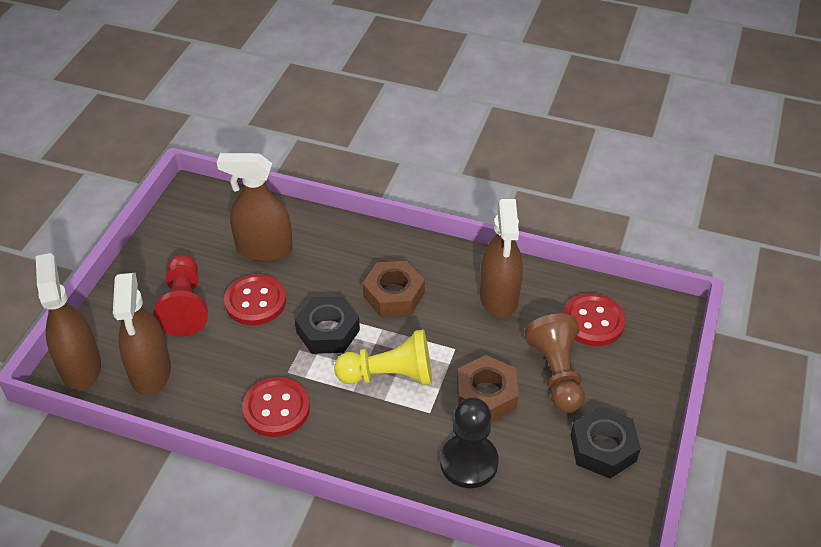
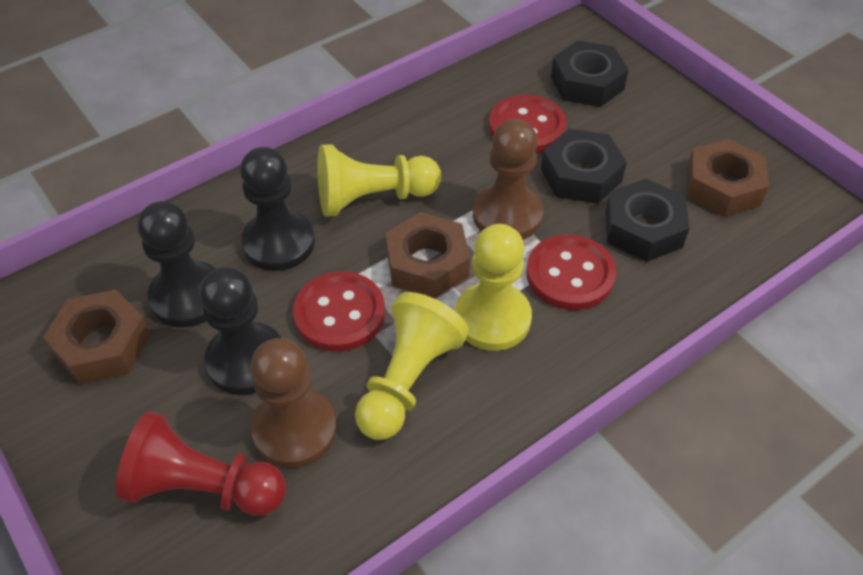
black nut: [295,296,360,354] [571,406,641,478] = 2 -> [541,129,627,204] [551,41,628,107] [605,179,690,262] = 3
black pawn: [440,398,499,488] = 1 -> [138,201,216,327] [200,267,281,395] [240,147,315,271] = 3
brown nut: [363,261,425,316] [457,355,519,422] = 2 -> [43,289,151,384] [386,212,470,299] [687,139,769,217] = 3
brown pawn: [524,314,585,413] = 1 -> [251,338,337,468] [473,119,543,240] = 2
brown spray bottle: [36,253,101,391] [113,273,171,395] [217,153,293,262] [480,199,523,318] = 4 -> none = 0
yellow pawn: [334,329,432,385] = 1 -> [317,144,441,217] [355,292,469,440] [455,224,532,351] = 3

